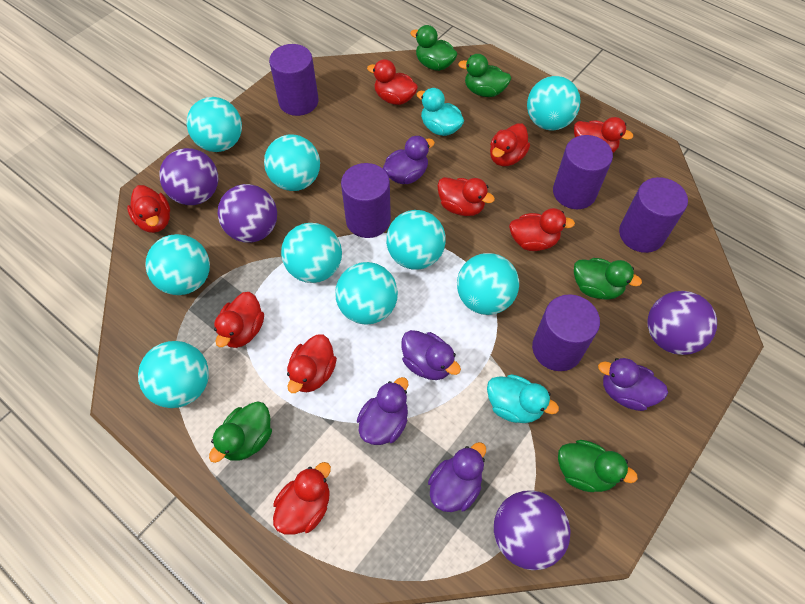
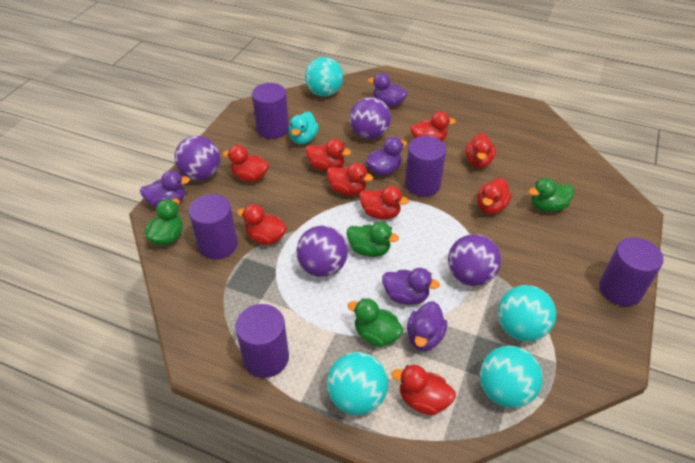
green duck: [209,401,272,463] [410,25,457,71] [458,54,511,97] [558,440,638,492] [574,258,642,300] = 5 -> [145,199,183,245] [347,222,399,257] [348,298,404,347] [529,178,574,212] = 4
turquoise ball: [138,341,209,408] [145,234,210,295] [187,97,242,152] [264,135,320,191] [281,223,342,283] [335,262,398,325] [386,210,446,270] [457,253,519,315] [527,76,581,130] = 9 -> [305,57,343,97] [327,352,388,415] [480,346,543,408] [498,285,556,342] = 4
turquoise duck: [417,88,464,136] [487,374,559,423] = 2 -> [289,111,319,144] = 1

